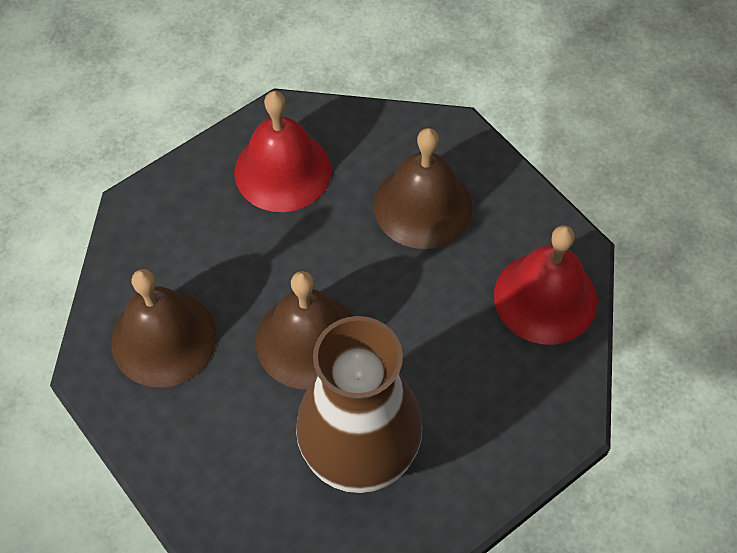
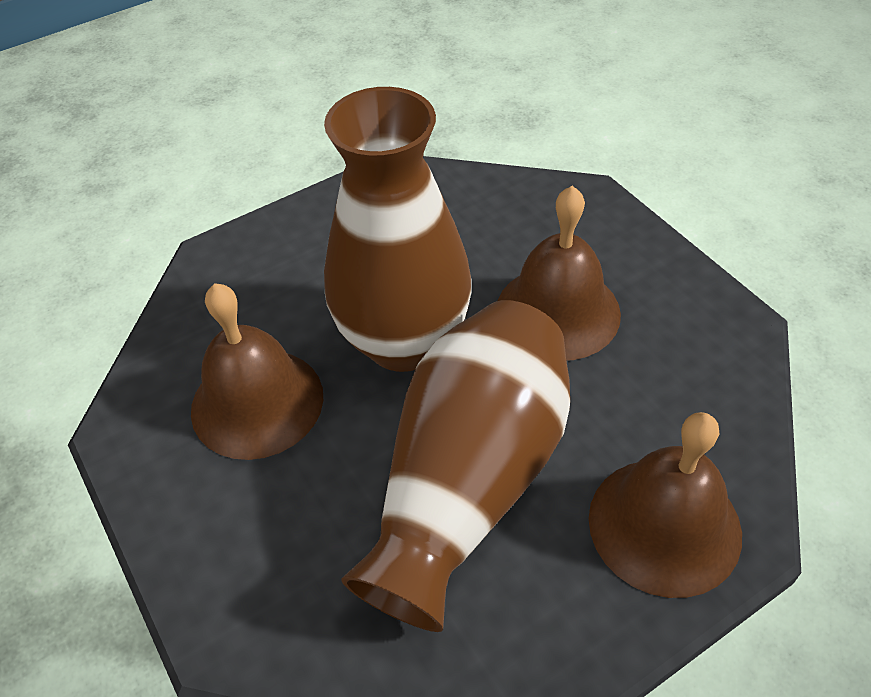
brown vase: [296,316,422,493] = 1 -> [324,87,472,372] [341,300,570,632] = 2
red bell: [234,91,332,212] [494,225,597,345] = 2 -> none = 0

